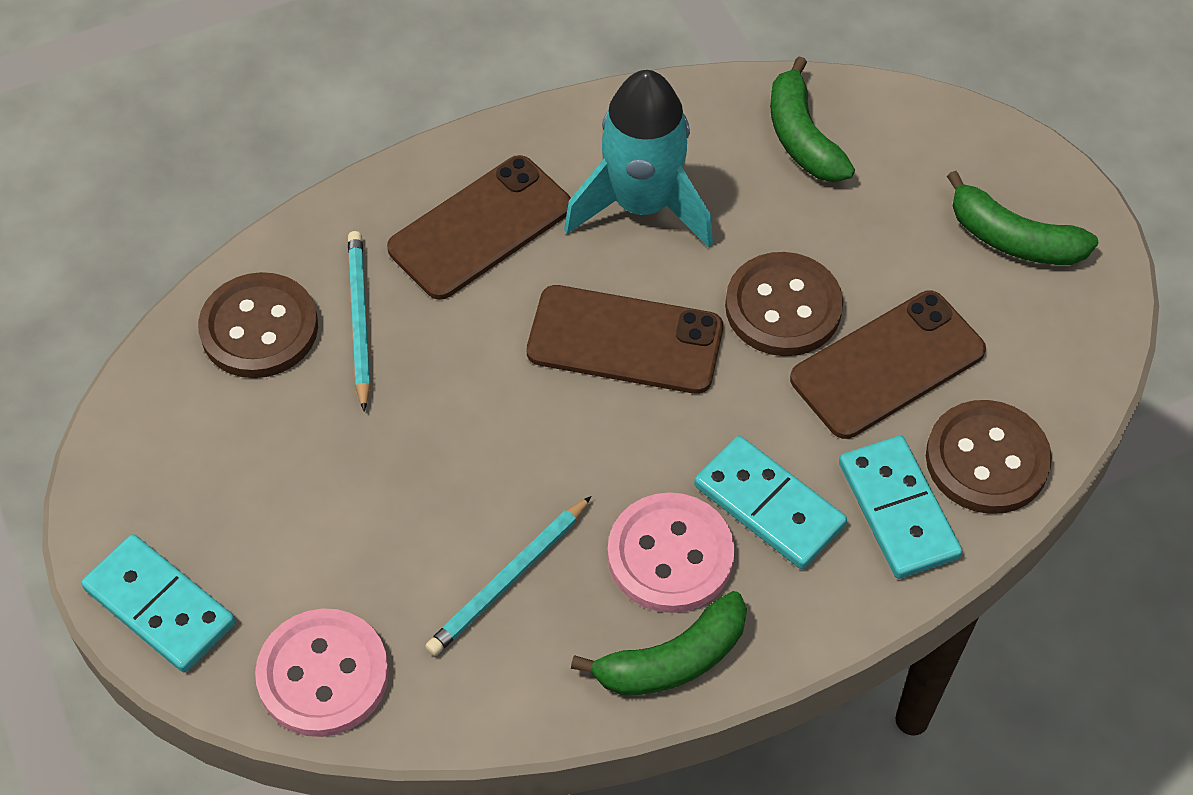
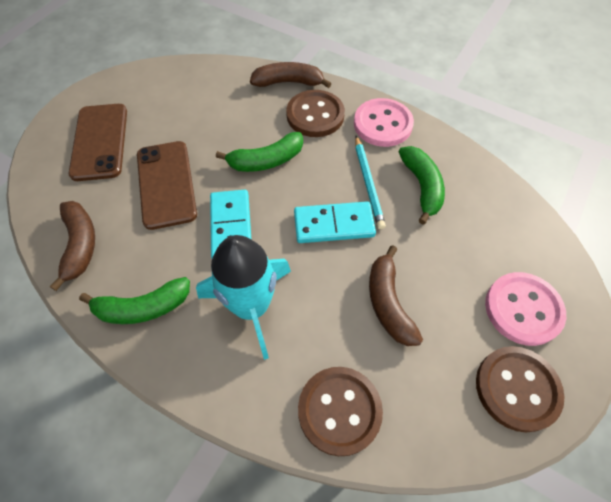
brown banana: none = 0 -> [50,201,95,291] [250,62,332,88] [369,245,423,346] = 3
brown phone: [387,155,571,300] [527,285,723,394] [790,291,986,439] = 3 -> [69,104,127,181] [137,141,197,230] = 2
turquoise domino: [81,534,235,672] [694,436,847,569] [839,436,962,579] = 3 -> [210,190,252,258] [294,201,376,243] = 2
turquoise pencil: [348,231,370,412] [425,496,592,656] = 2 -> [355,136,386,229] = 1

